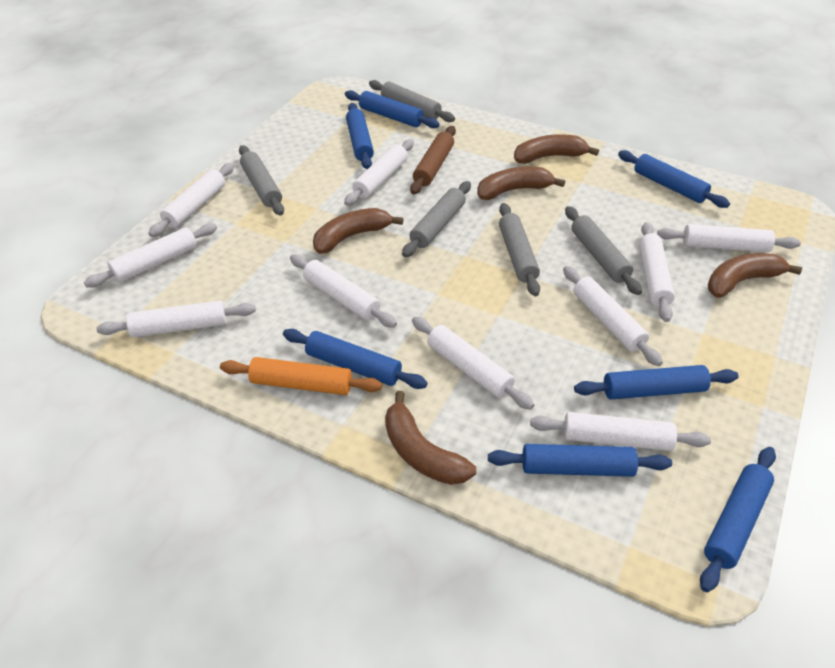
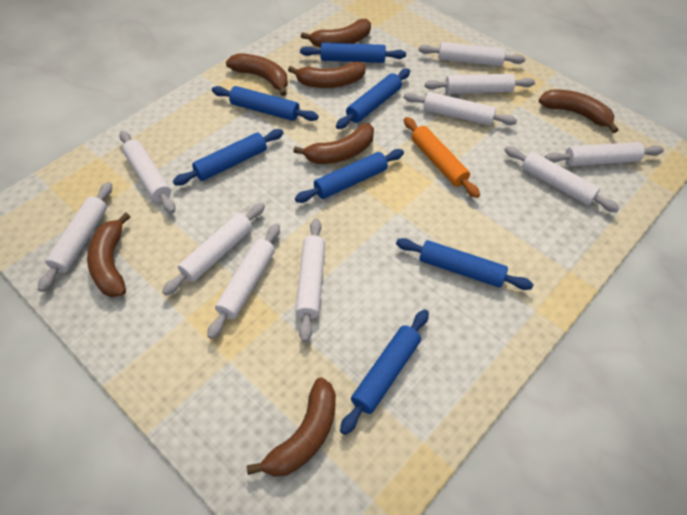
brown banana: [313,208,403,254] [385,391,476,485] [477,166,565,200] [514,134,599,164] [708,253,802,298] = 5 -> [87,212,130,297] [226,53,288,96] [247,377,336,477] [288,61,366,88] [293,123,374,164] [301,19,371,48] [539,90,618,133] = 7
brown rolling pin: [410,126,456,194] = 1 -> none = 0
grey rolling pin: [239,145,284,216] [369,80,455,122] [402,181,471,257] [499,203,540,296] [565,206,642,295] = 5 -> none = 0

